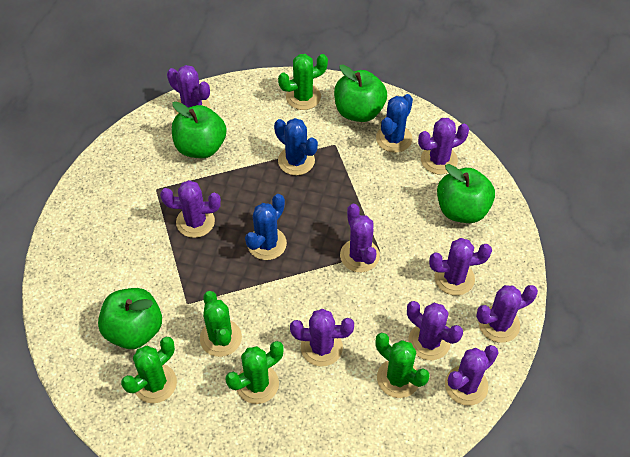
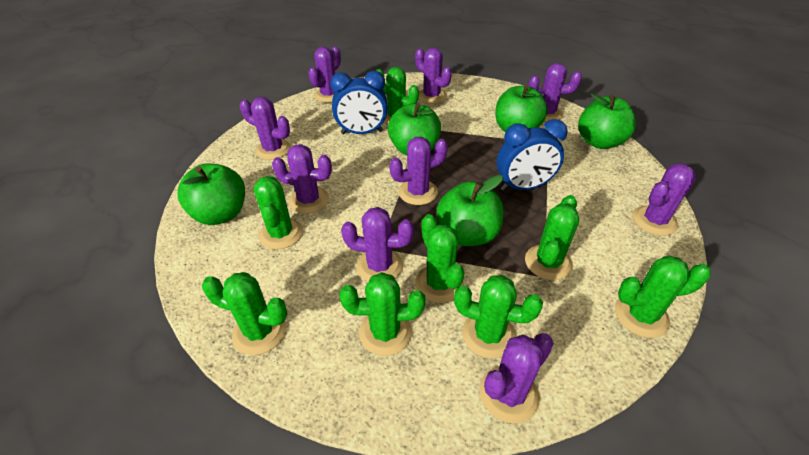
blue cactus: [245,194,287,260] [274,118,318,175] [376,94,413,153] = 3 -> none = 0
blue clock: none = 0 -> [330,71,388,134] [497,119,568,191] = 2
green apple: [98,288,162,349] [172,102,226,158] [334,65,387,122] [437,164,495,223] = 4 -> [177,163,245,225] [388,103,441,156] [437,175,503,246] [495,85,548,132] [578,93,636,149] = 5
green cactus: [121,337,177,404] [200,291,242,357] [225,341,284,404] [278,54,328,110] [375,333,429,398] = 5 -> [202,272,287,355] [254,176,303,249] [339,272,425,356] [376,67,419,124] [415,214,465,303] [454,275,543,359] [525,195,579,280] [615,255,711,338] = 8

